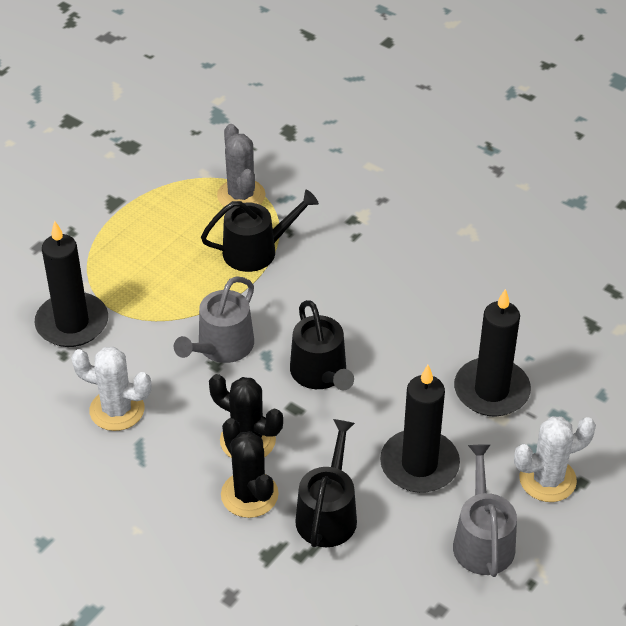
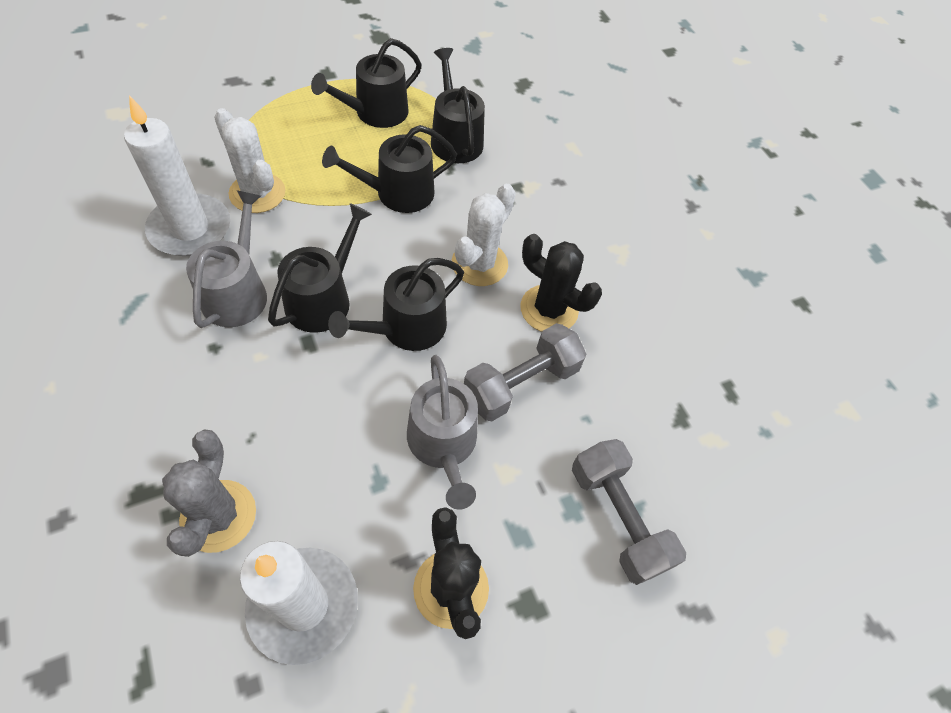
black candle: [34,221,108,347] [380,365,460,493] [454,289,531,417] = 3 -> none = 0
black watering can: [201,189,319,272] [290,300,354,390] [295,419,357,547] = 3 -> [268,203,372,333] [311,38,422,128] [322,125,457,213] [328,258,464,351] [431,48,485,163] = 5
grey dumbbell: none = 0 -> [464,323,587,421] [572,439,686,585] = 2
white candle: none = 0 -> [124,95,230,256] [240,541,358,665] = 2

